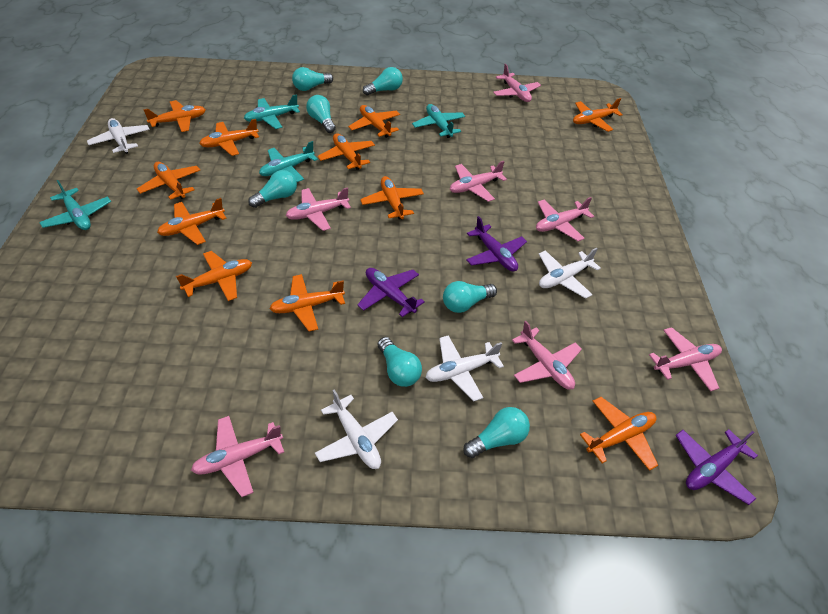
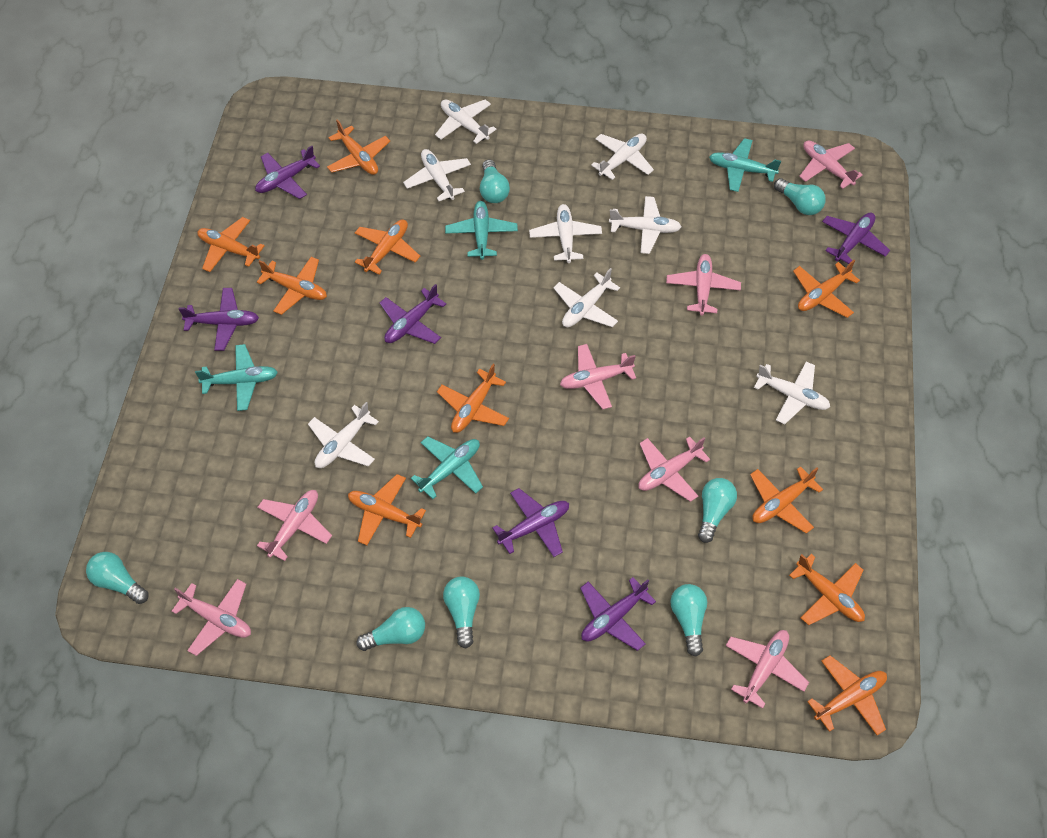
orange plane: [137,162,200,200] [143,100,206,132] [157,198,227,245] [176,251,252,301] [199,119,259,156] [269,274,345,332] [318,133,375,170] [348,105,400,138] [360,176,424,220] [573,98,623,132] [580,397,658,471] = 11 -> [197,217,265,272] [257,257,327,315] [327,119,390,175] [348,474,426,545] [355,219,420,274] [437,364,509,433] [750,466,823,533] [789,554,865,625] [793,260,860,318] [807,655,887,735] = 10
purple plane: [357,268,425,317] [466,216,527,271] [675,429,758,505] = 3 -> [179,288,259,351] [255,146,320,199] [380,284,446,344] [492,488,569,557] [580,577,656,651] [822,213,890,264] = 6
white plane: [87,118,150,154] [315,389,398,469] [425,335,504,401] [539,248,601,299] = 4 -> [308,402,379,468] [403,149,471,201] [435,99,496,144] [529,204,602,263] [553,268,620,327] [591,134,654,180] [609,196,681,254] [754,362,830,424] = 8

